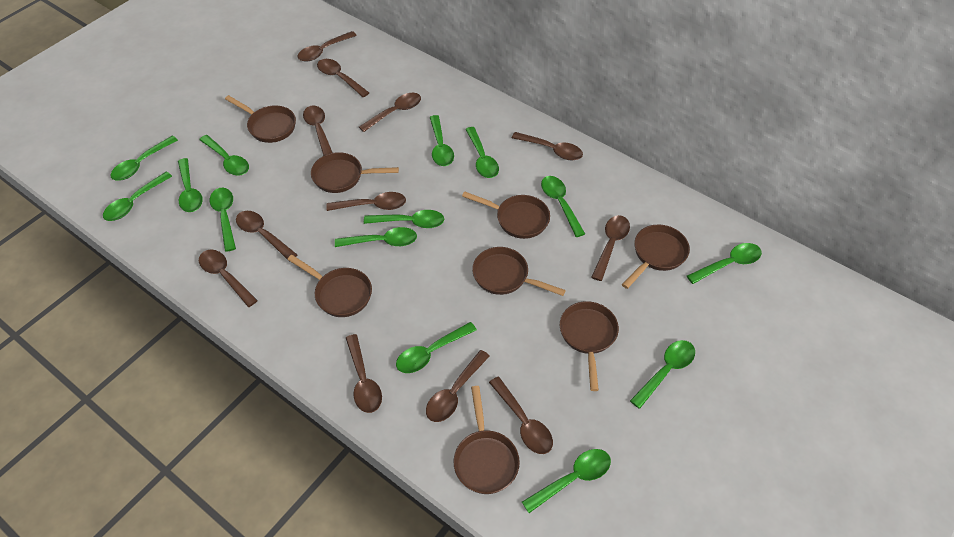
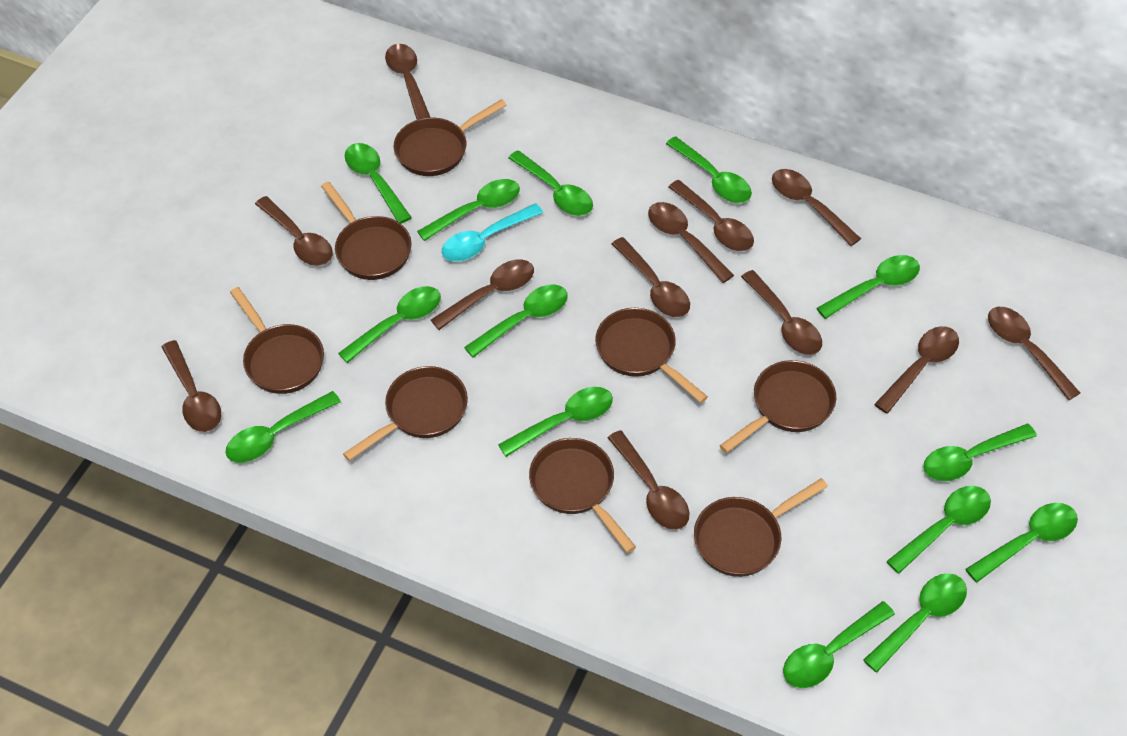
turquoise spoon: none = 0 -> [442,203,543,261] = 1

